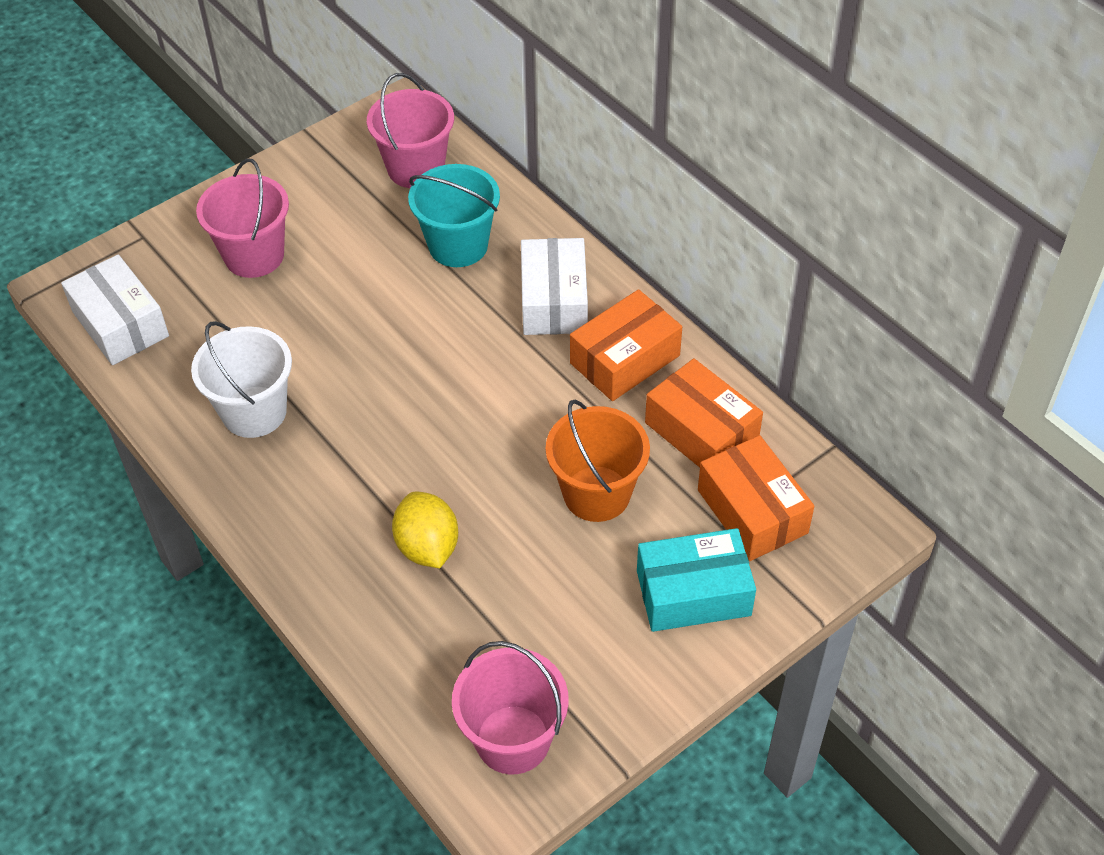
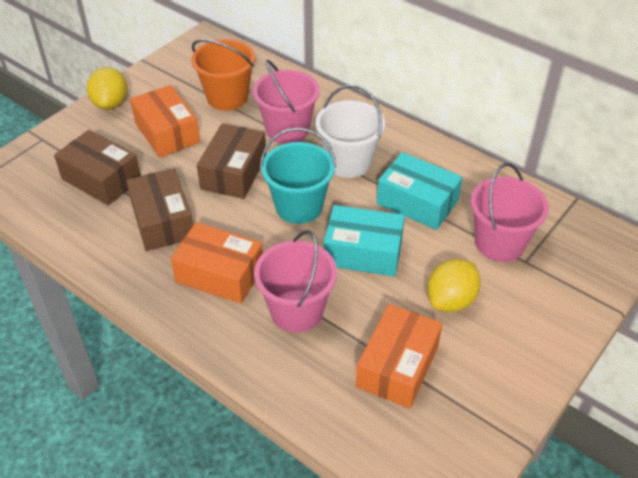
brown box: none = 0 -> [54,130,141,205] [126,168,193,251] [197,123,266,199] = 3
turquoise box: [637,528,756,632] = 1 -> [324,205,405,276] [377,152,463,230] = 2
white box: [61,255,169,365] [521,238,588,335] = 2 -> none = 0
yellow lemon: [392,492,458,568] = 1 -> [87,67,127,110] [427,259,481,312] = 2

